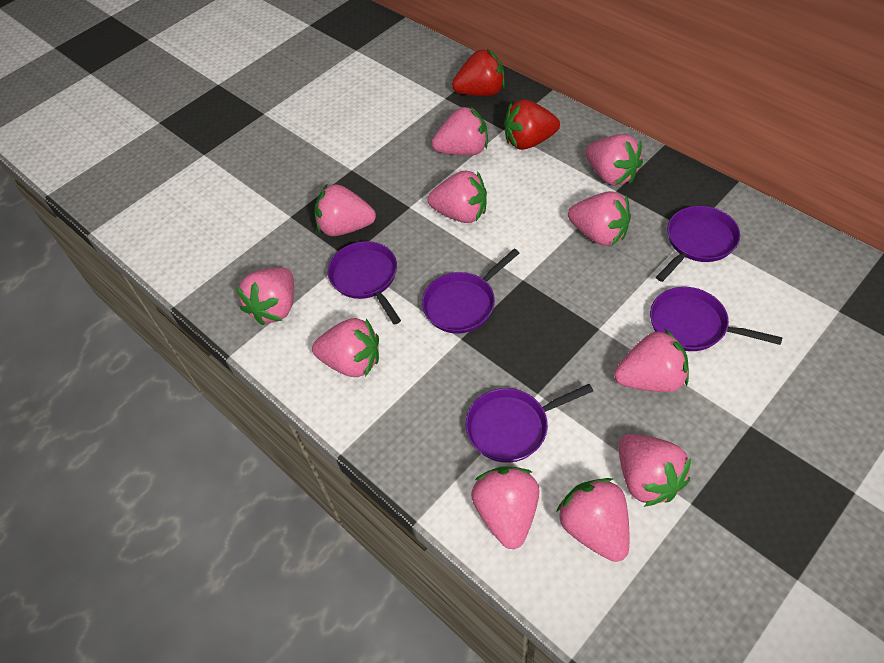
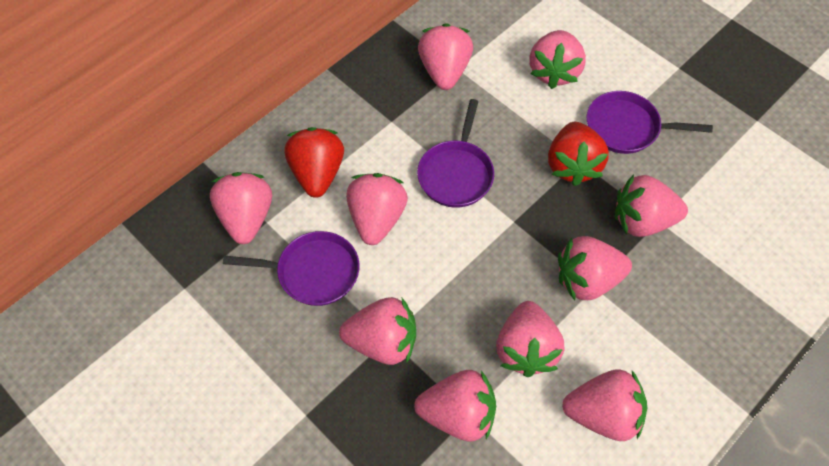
pink strawberry: [236,267,294,325] [312,318,379,377] [314,184,376,236] [428,171,487,223] [432,106,488,156] [471,466,539,549] [556,478,629,562] [568,191,631,246] [585,134,643,186] [614,329,689,392] [619,434,691,507] = 11 -> [210,172,272,244] [339,297,416,365] [346,173,408,245] [414,370,496,442] [418,23,473,90] [496,301,564,377] [529,30,586,89] [558,236,632,301] [562,369,647,441] [615,174,688,237] = 10
purple pan: [328,241,401,325] [422,249,520,334] [466,384,593,463] [650,287,783,351] [656,206,740,282] = 5 -> [223,231,359,306] [417,99,494,208] [587,91,713,154] = 3

